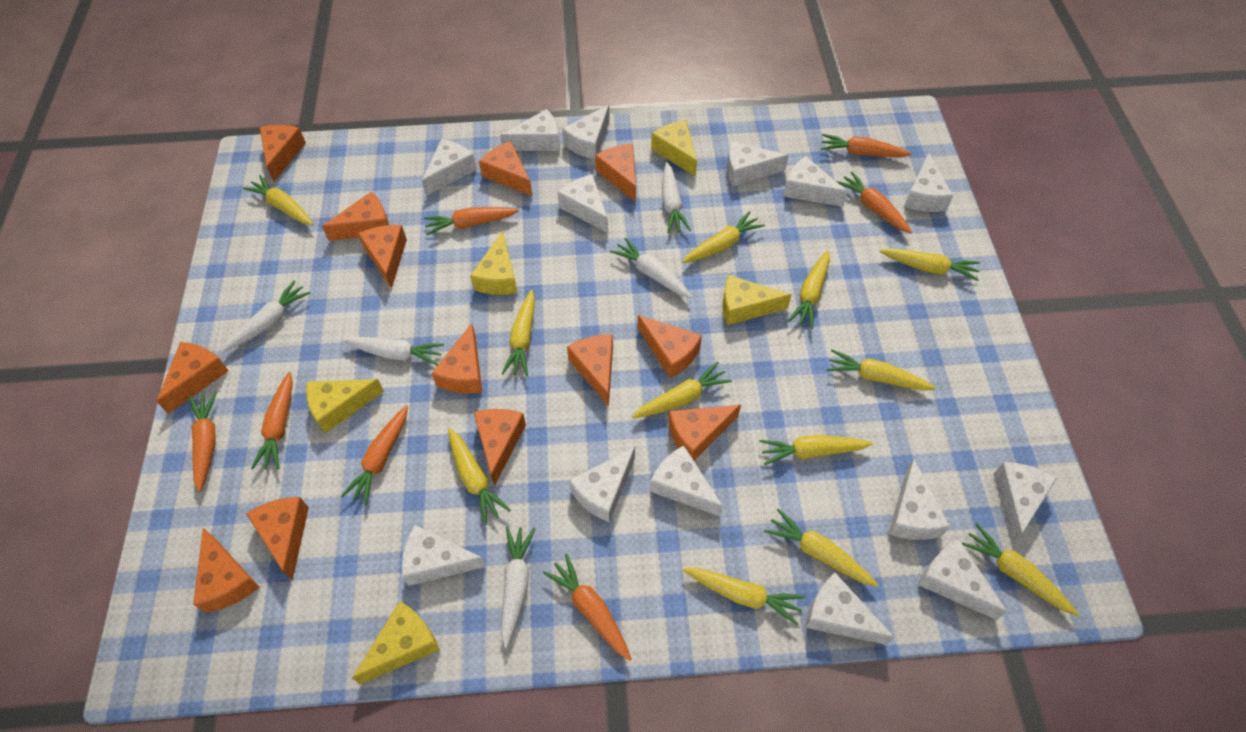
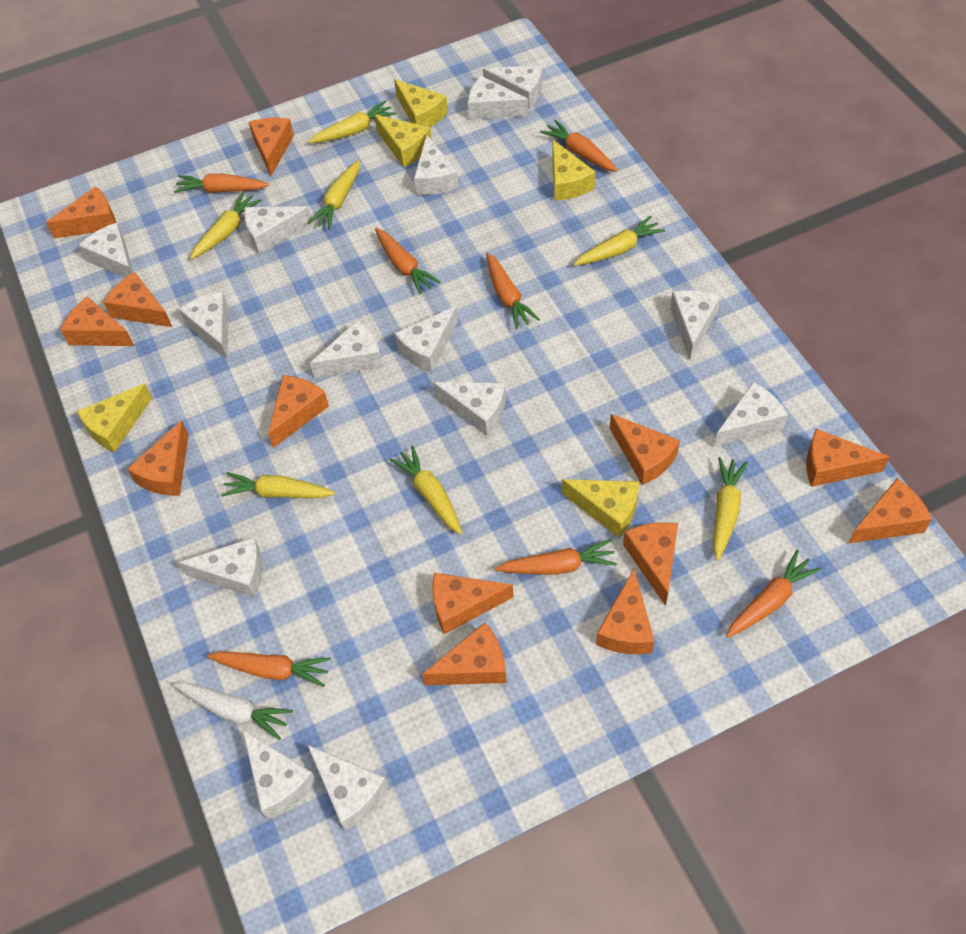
white carrot: [221,280,311,353] [341,336,444,366] [501,527,535,648] [610,238,692,298] [662,162,691,233] = 5 -> [173,683,293,740] = 1
yellow carrot: [243,175,313,225] [448,428,511,525] [502,289,535,376] [632,362,732,418] [682,211,765,263] [683,568,805,625] [759,435,873,465] [764,509,879,587] [788,250,830,329] [827,349,936,390] [880,248,980,281] [962,523,1079,616] = 12 -> [190,192,262,259] [221,472,335,498] [308,101,396,143] [308,160,360,229] [389,445,462,535] [573,215,665,266] [713,457,748,560] = 7

